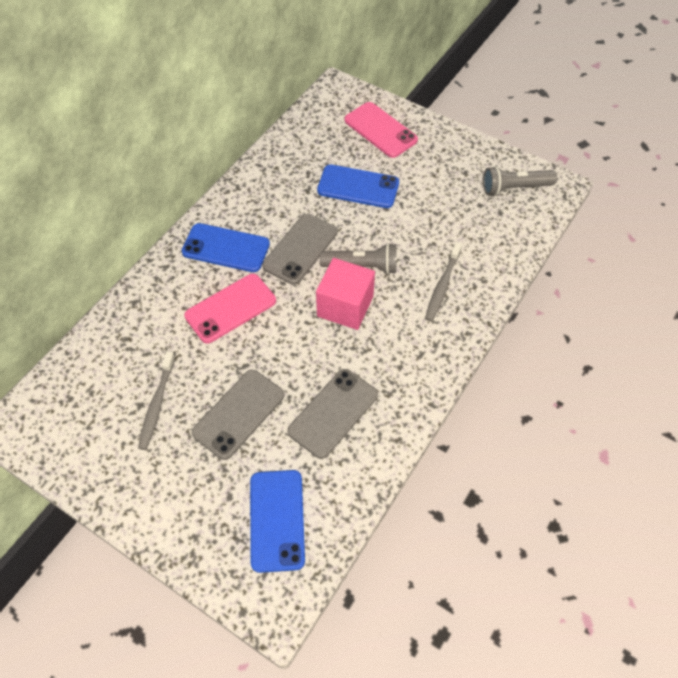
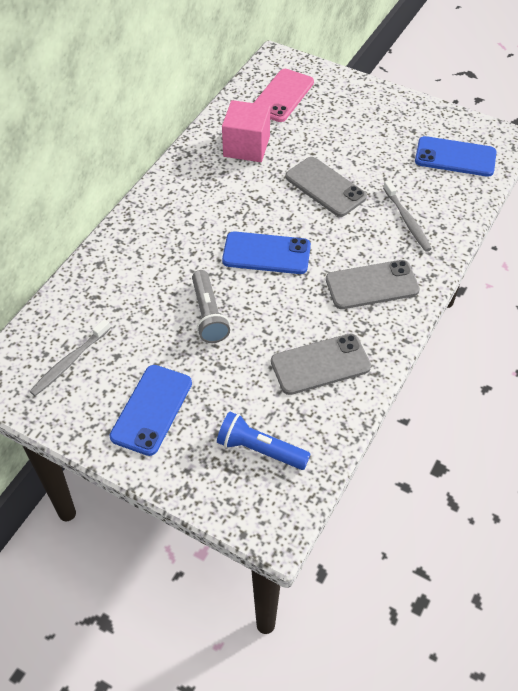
blue flashlight: none = 0 -> [217,412,310,470] = 1
grey flashlight: [320,243,397,274] [483,166,557,196] = 2 -> [192,270,230,343] = 1
pink phone: [184,274,276,343] [344,102,418,158] = 2 -> [254,69,314,122] = 1

